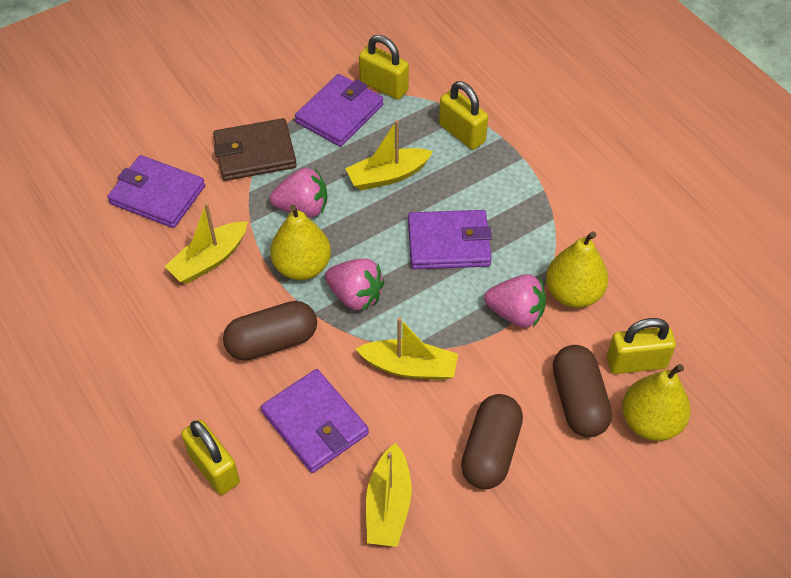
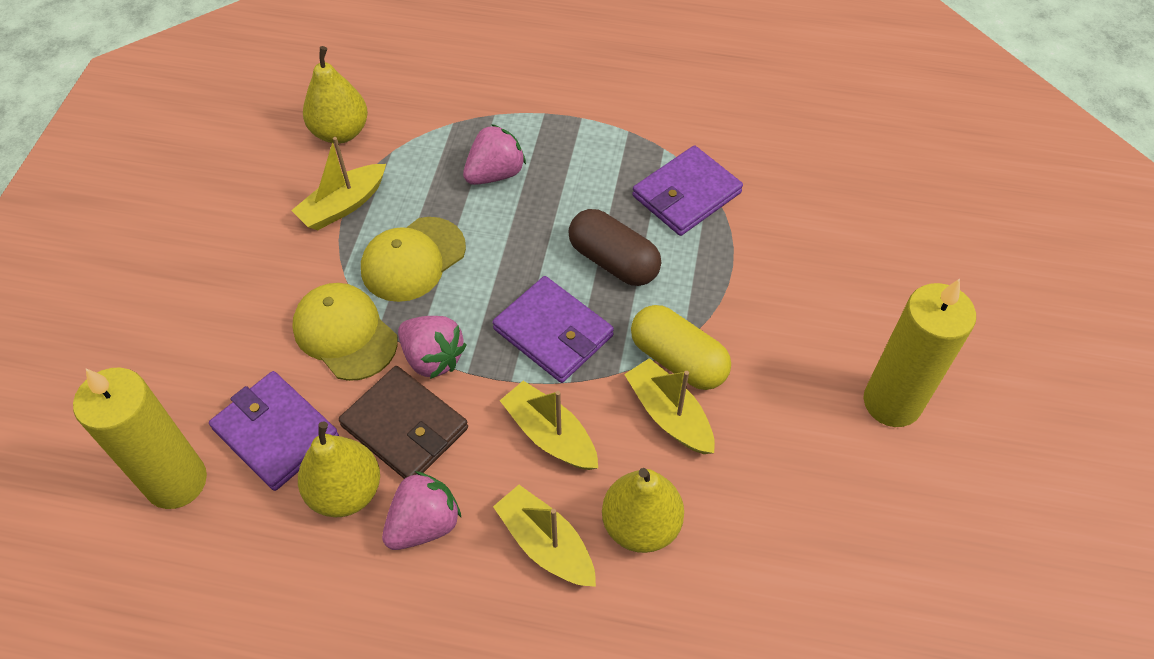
brown capsule: [223,301,317,361] [461,394,523,489] [553,345,612,437] = 3 -> [568,209,661,286] = 1
purple wallet: [107,155,205,228] [261,369,369,473] [295,74,383,147] [408,210,492,269] = 4 -> [209,371,339,491] [492,276,614,383] [632,145,743,236] = 3
yellow candle: none = 0 -> [73,367,207,509] [863,279,976,427] = 2
yellow cap: none = 0 -> [292,283,398,381] [361,217,466,302] = 2
yellow capsule: none = 0 -> [631,305,731,390] = 1
yellow padlock: [181,420,240,495] [359,35,409,100] [439,81,488,150] [607,318,676,374] = 4 -> none = 0

